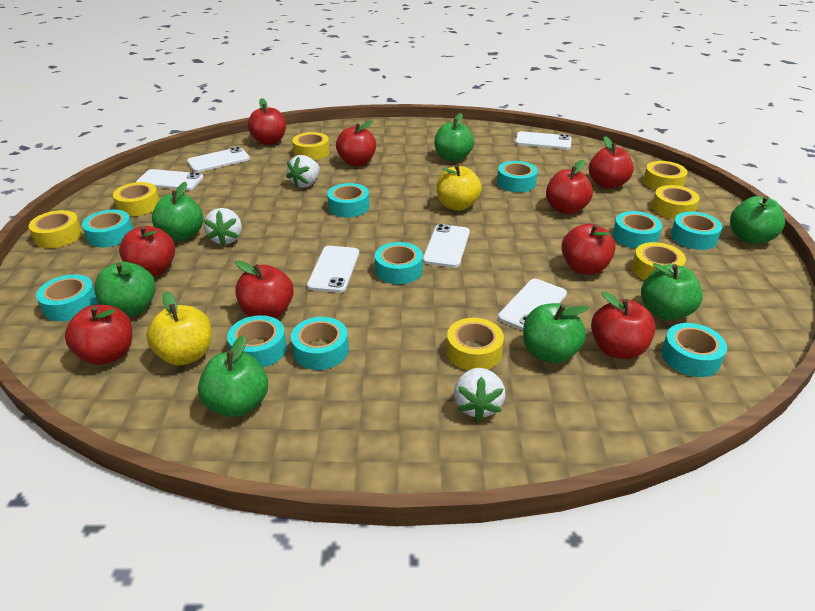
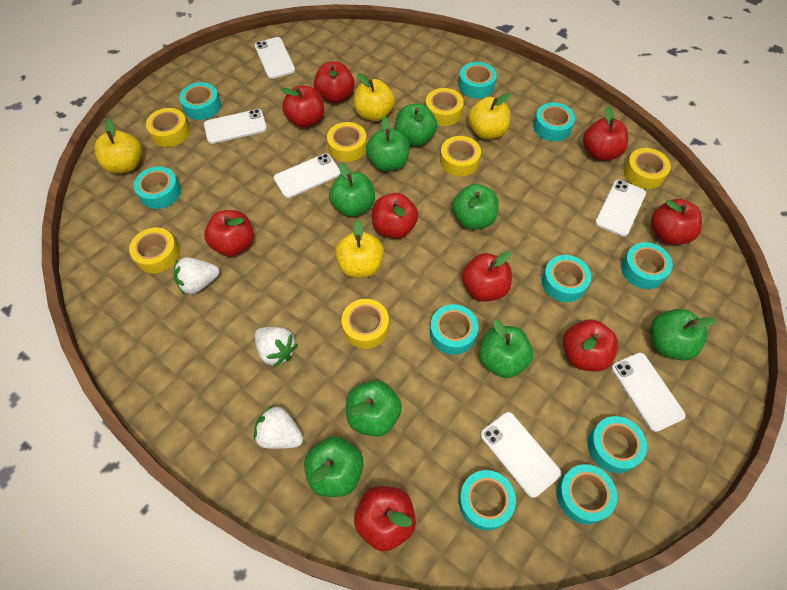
green apple: [94,262,156,317] [152,182,203,241] [198,335,268,417] [434,113,474,162] [523,303,588,363] [641,263,703,320] [730,196,785,244] = 7 -> [304,436,363,497] [329,162,375,217] [346,380,402,437] [366,117,410,171] [395,103,437,146] [452,184,499,230] [479,319,533,378] [650,309,717,360] = 8
yellow apple: [146,291,212,365] [437,165,482,211] = 2 -> [94,119,142,174] [335,220,384,278] [354,73,395,121] [468,93,511,139] = 4

